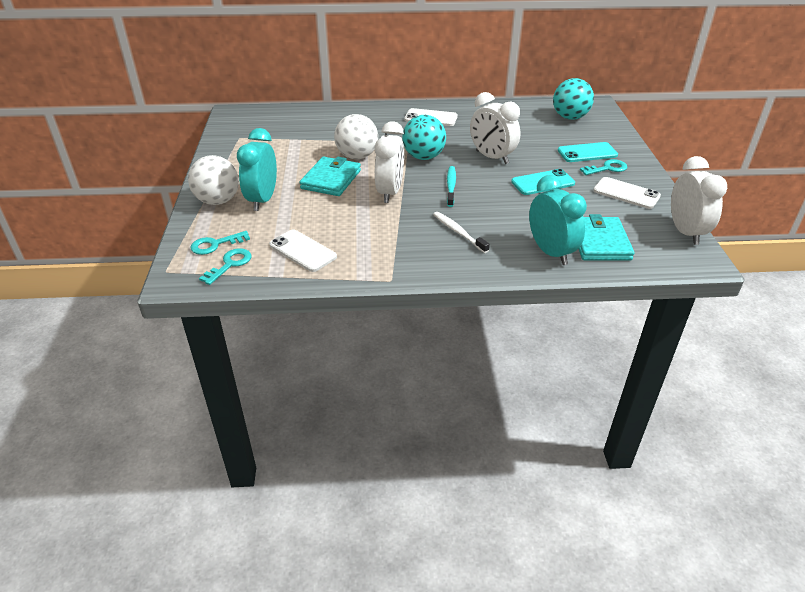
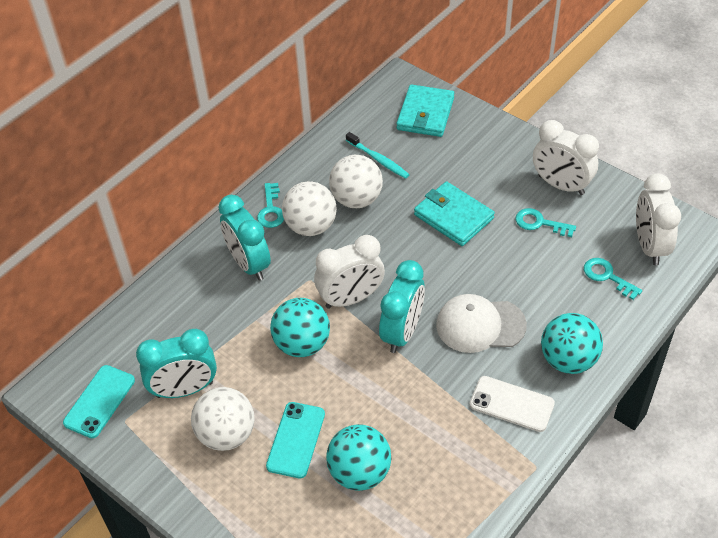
turquoise ball: [402,115,446,160] [553,78,594,120] = 2 -> [270,298,330,357] [326,424,392,491] [541,313,603,374] = 3
turquoise clock: [237,128,277,211] [529,175,587,265] = 2 -> [136,329,217,398] [218,195,271,281] [379,260,425,353] = 3
white ball: [188,155,239,205] [334,114,378,159] = 2 -> [191,387,255,451] [282,181,337,236] [329,155,383,208] = 3
white cap: none = 0 -> [436,294,527,353] = 1
white phone: [269,229,337,272] [405,108,458,126] [593,177,661,209] = 3 -> [470,376,555,432] = 1
white toothbrush: [433,212,490,253] = 1 -> none = 0

